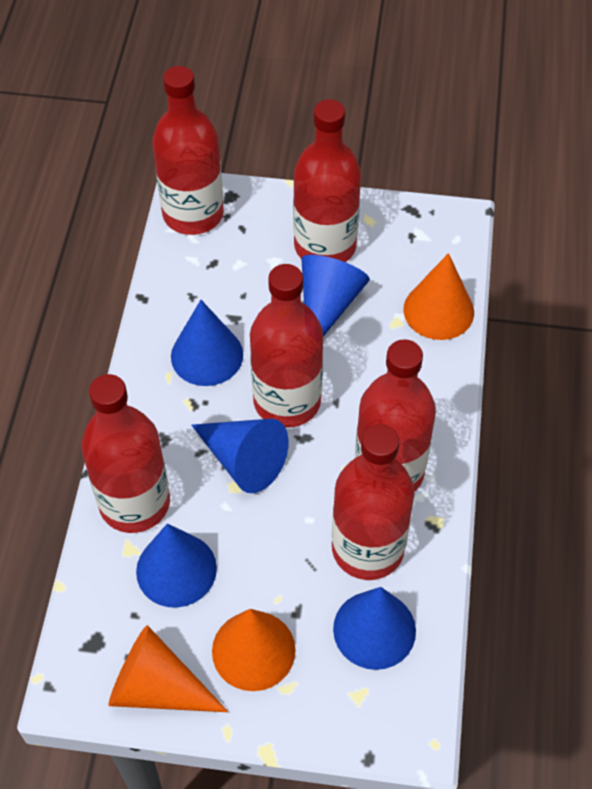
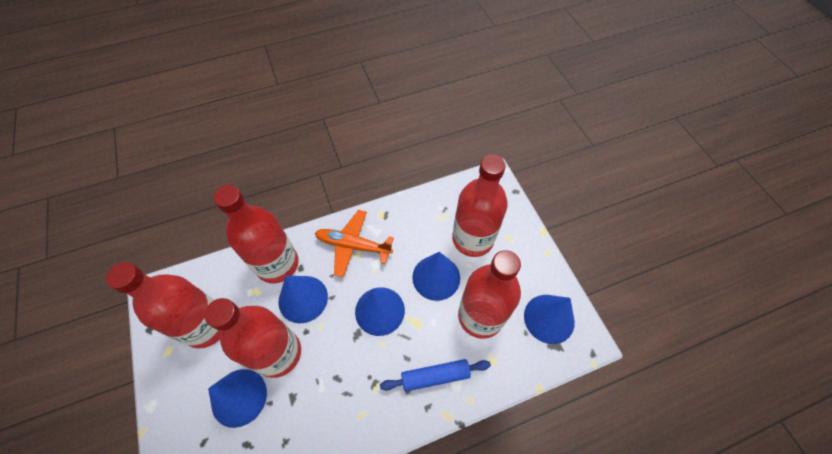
blue rolling pin: none = 0 -> [380,359,491,392] = 1
orange cone: [109,625,228,712] [212,609,296,691] [404,253,474,340] = 3 -> none = 0
orange plane: none = 0 -> [315,210,394,277] = 1
red bottle: [81,374,170,533] [152,66,224,235] [250,264,323,428] [293,99,361,262] [332,424,415,580] [355,339,436,492] = 6 -> [106,262,220,349] [204,298,301,378] [214,185,299,284] [452,155,508,257] [458,250,521,339] = 5

